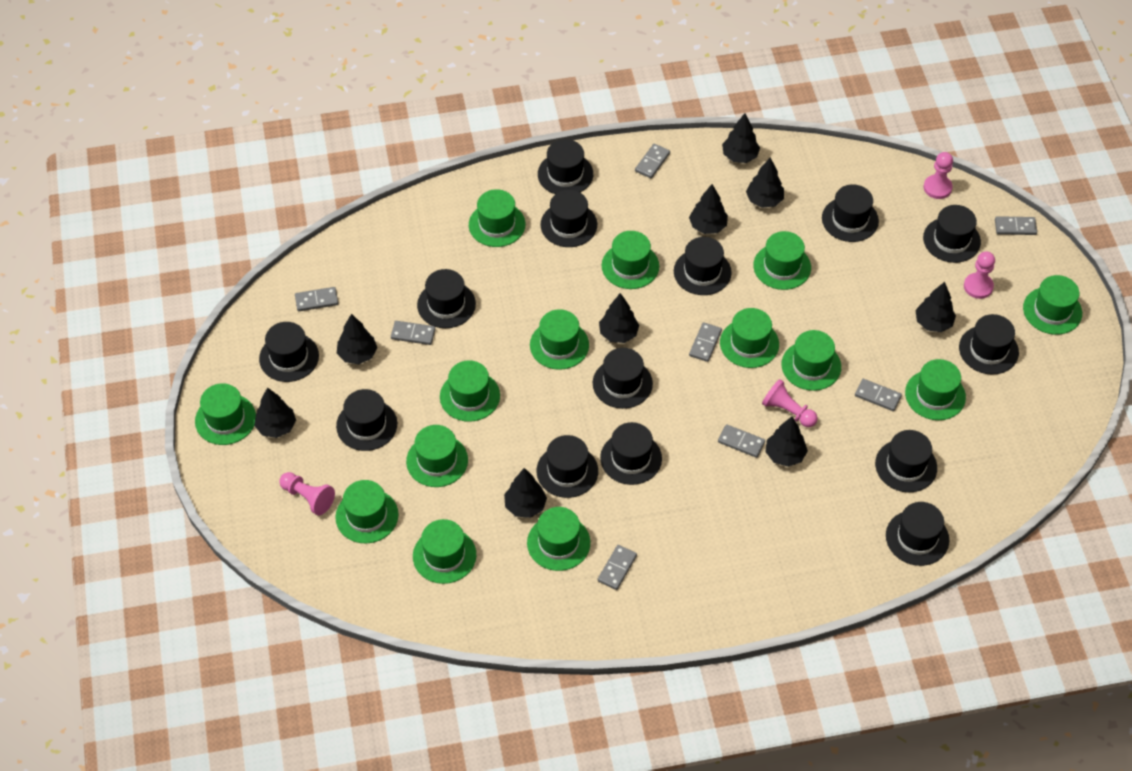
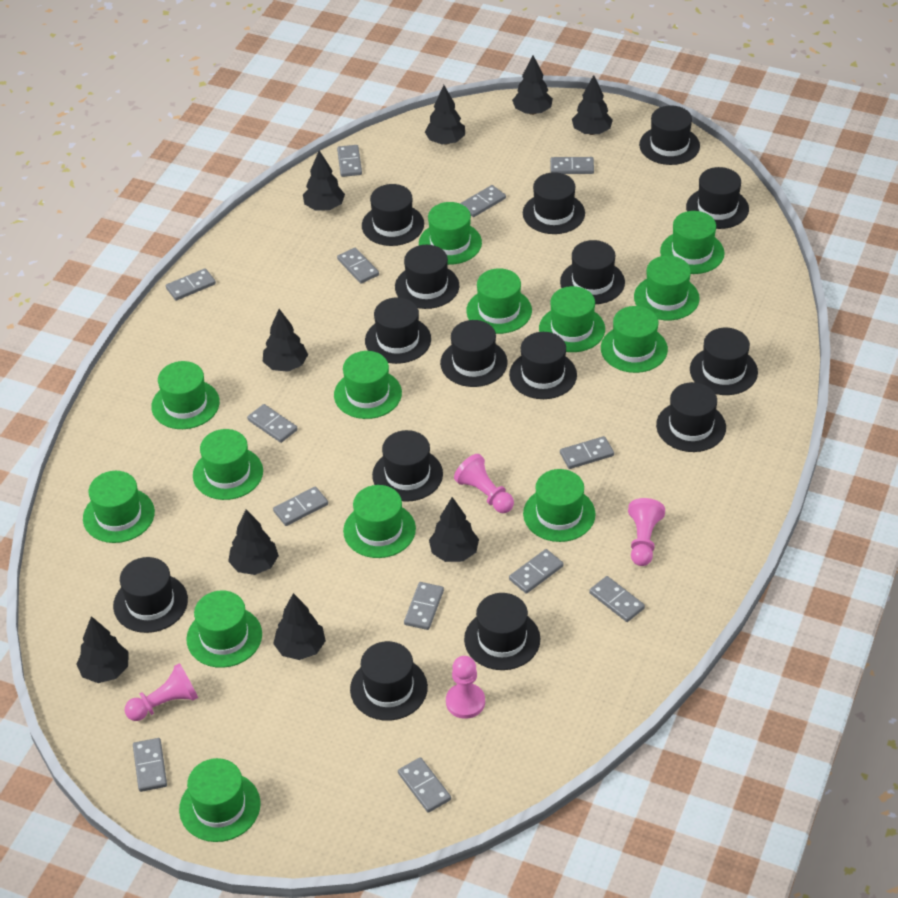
black hat: [259,322,319,382] [336,389,397,451] [417,269,476,328] [536,435,598,498] [538,139,593,194] [540,190,597,247] [593,348,653,409] [600,422,662,485] [674,237,732,295] [822,184,879,242] [875,430,937,492] [886,502,949,566] [923,205,981,263] [959,314,1019,375] = 14 -> [113,557,188,633] [350,641,428,721] [362,184,424,246] [365,297,431,364] [372,430,443,502] [395,245,459,309] [440,320,508,387] [464,593,541,670] [509,332,577,399] [523,172,585,234] [560,240,625,304] [639,105,700,165] [656,382,726,452] [686,167,749,229] [690,328,758,395] = 15
grey domino: [295,287,338,311] [391,321,436,345] [598,545,637,590] [635,144,670,178] [689,322,722,362] [718,424,765,458] [855,379,902,411] [995,216,1037,235] = 8 -> [133,738,167,792] [166,268,216,301] [247,404,298,443] [273,486,328,526] [337,145,362,177] [337,248,379,283] [398,757,451,813] [404,582,444,630] [460,185,506,217] [509,549,563,594] [550,157,594,174] [560,436,614,469] [589,576,645,622] = 13

